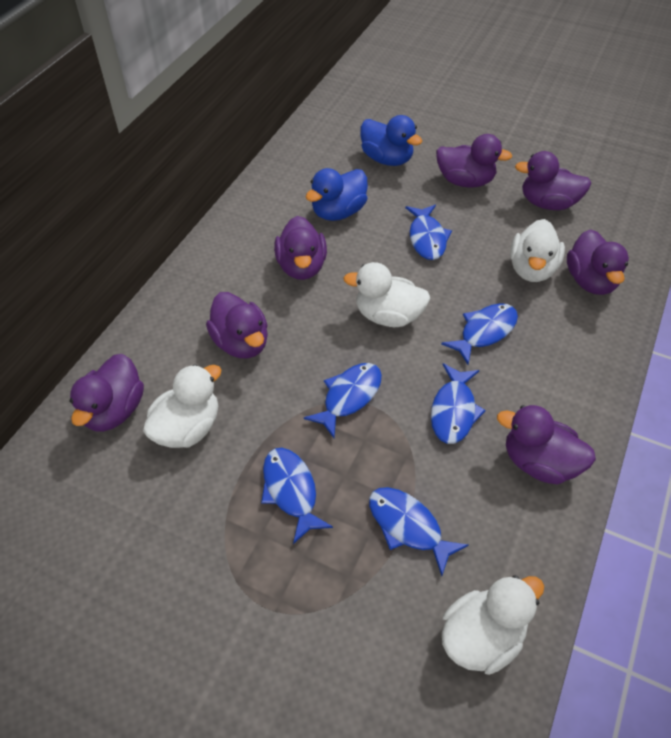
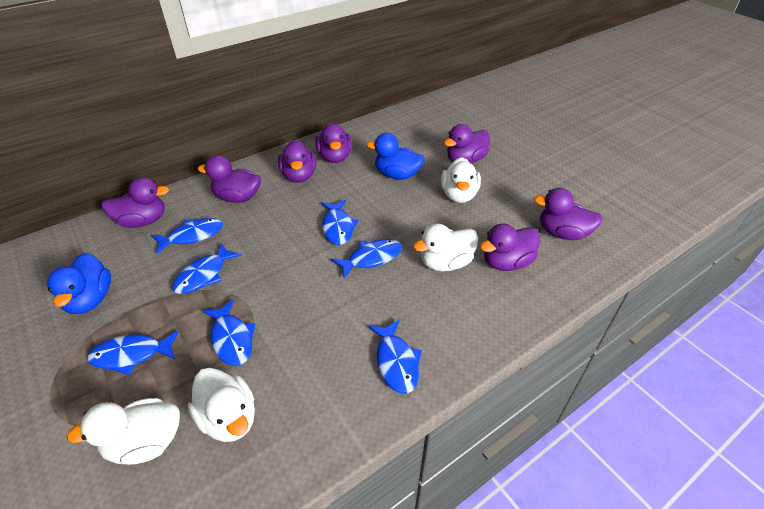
blue fish: [261,448,333,544] [304,363,382,438] [369,487,469,576] [405,205,452,260] [431,363,486,444] [441,303,518,364] = 6 -> [87,331,179,375] [151,218,223,254] [172,243,242,294] [203,300,255,366] [321,200,358,245] [331,239,402,278] [368,319,422,394] = 7

